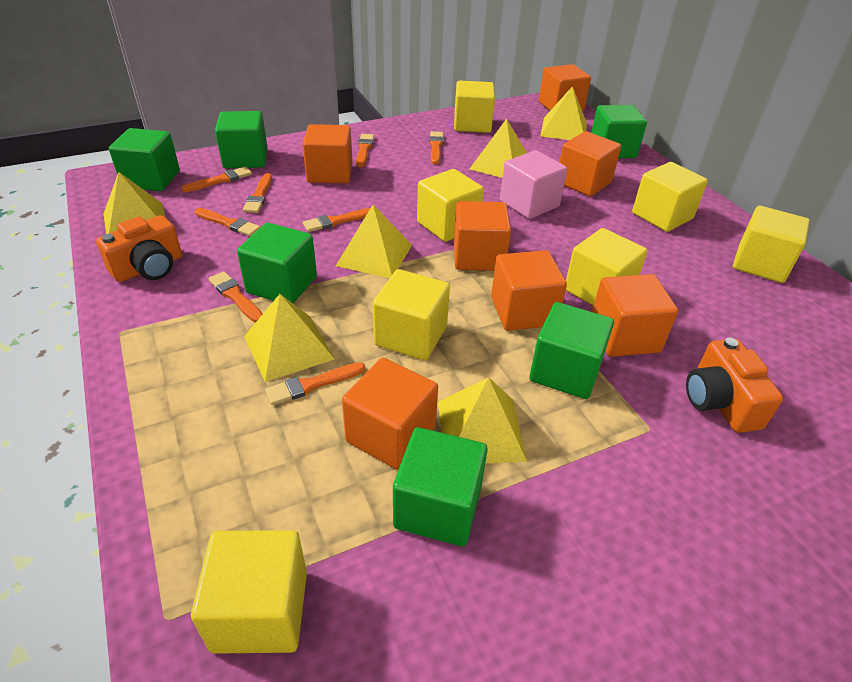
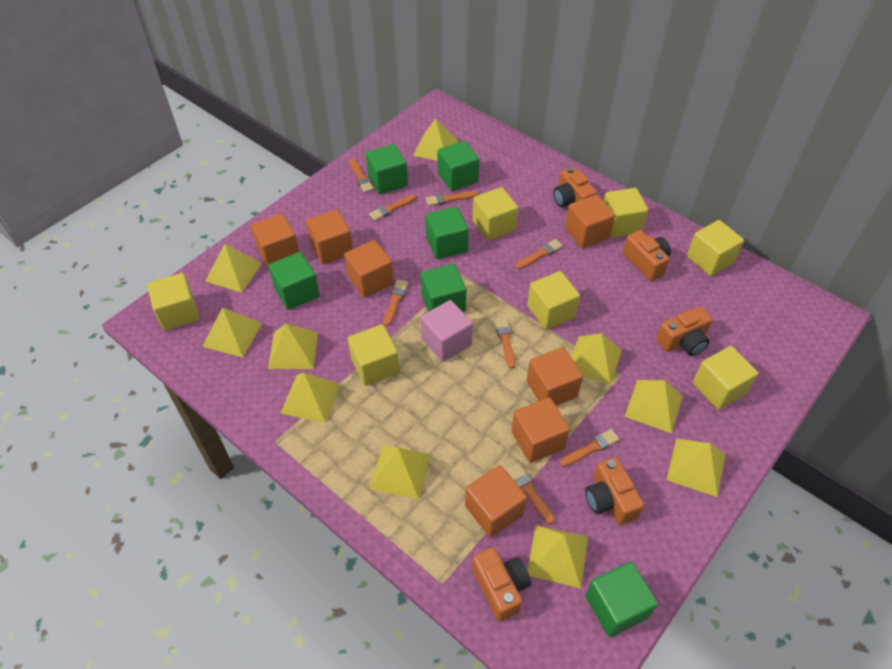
orange camera: [96,215,182,282] [686,338,783,433] = 2 -> [472,547,531,622] [553,167,597,207] [585,457,644,525] [623,230,671,281] [656,307,712,356] = 5
yellow pyramid: [103,172,165,234] [244,294,335,382] [336,205,412,278] [438,377,527,463] [470,119,527,178] [540,86,587,140] = 6 -> [202,307,262,357] [205,244,262,293] [268,323,318,369] [280,373,341,423] [369,445,430,499] [413,118,458,161] [527,525,588,588] [571,333,622,385] [625,380,683,433] [667,439,726,497] = 10

